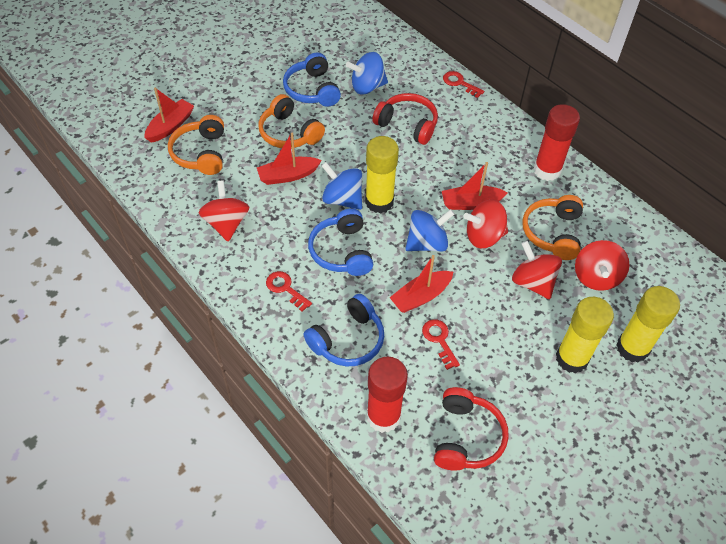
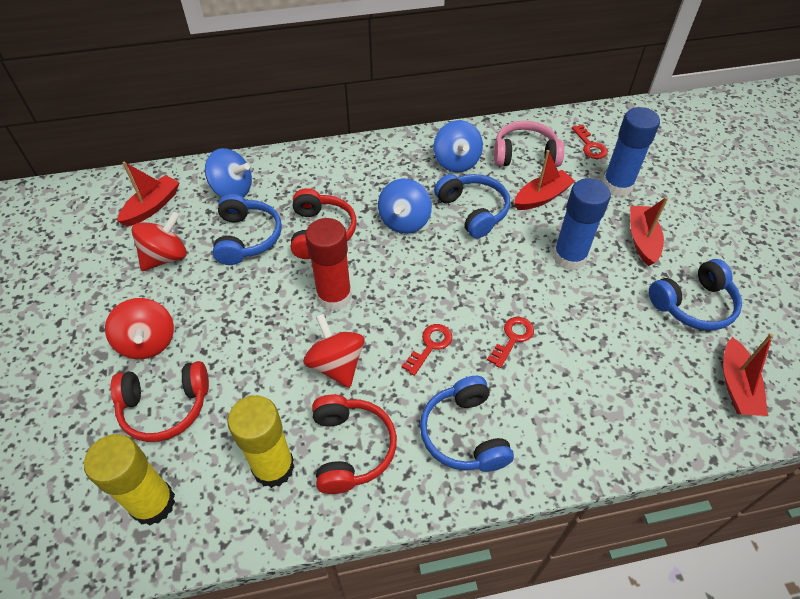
blue glue stick: none = 0 -> [553,178,611,271] [602,107,660,197] = 2
blue headphones: [283,52,341,107] [304,294,384,366] [308,209,373,276] = 3 -> [212,194,282,265] [420,376,514,472] [434,174,510,238] [649,259,742,330] = 4
orange headphones: [168,115,224,175] [259,94,325,148] [522,195,583,260] = 3 -> none = 0
pink headphones: none = 0 -> [494,121,564,167] = 1
red glue stick: [367,357,408,433] [534,104,580,181] = 2 -> [305,218,352,311] = 1
red headphones: [372,93,438,145] [434,387,509,471] = 2 -> [110,361,209,442] [291,188,357,259] [312,394,397,494] = 3
red spinning top: [199,180,249,242] [463,200,508,248] [512,241,562,299] [575,240,629,291] = 4 -> [105,298,174,359] [131,211,187,271] [303,314,365,388] = 3
yellow glue stick: [365,136,399,213] [556,297,614,373] [616,286,680,363] = 3 -> [84,434,175,525] [227,395,295,488] = 2

